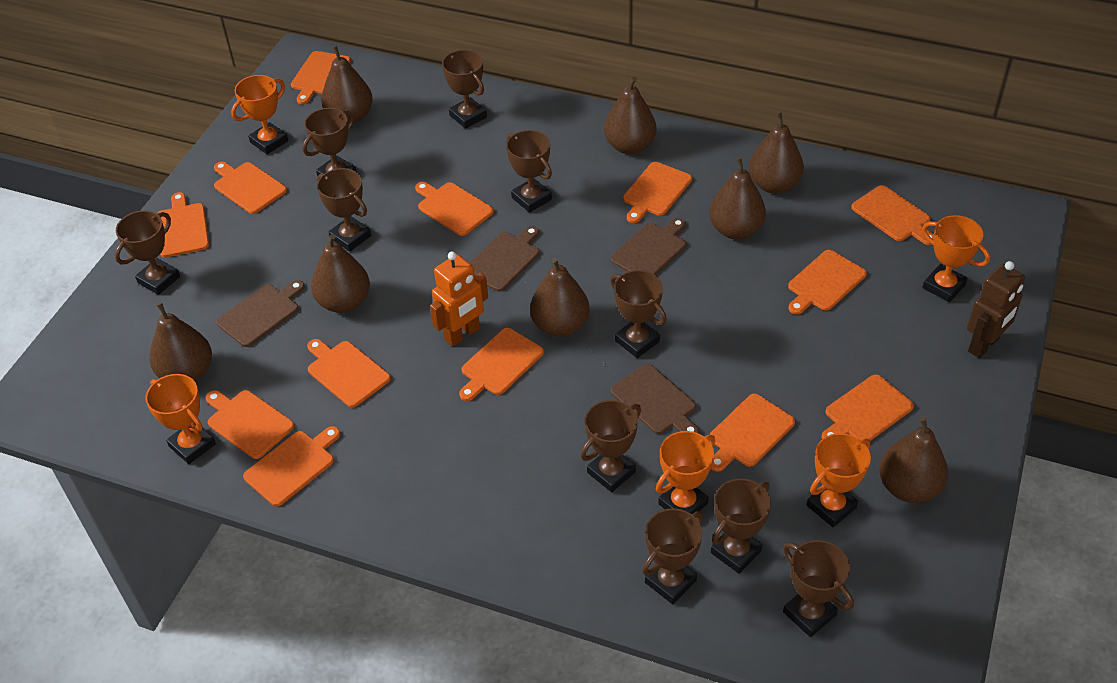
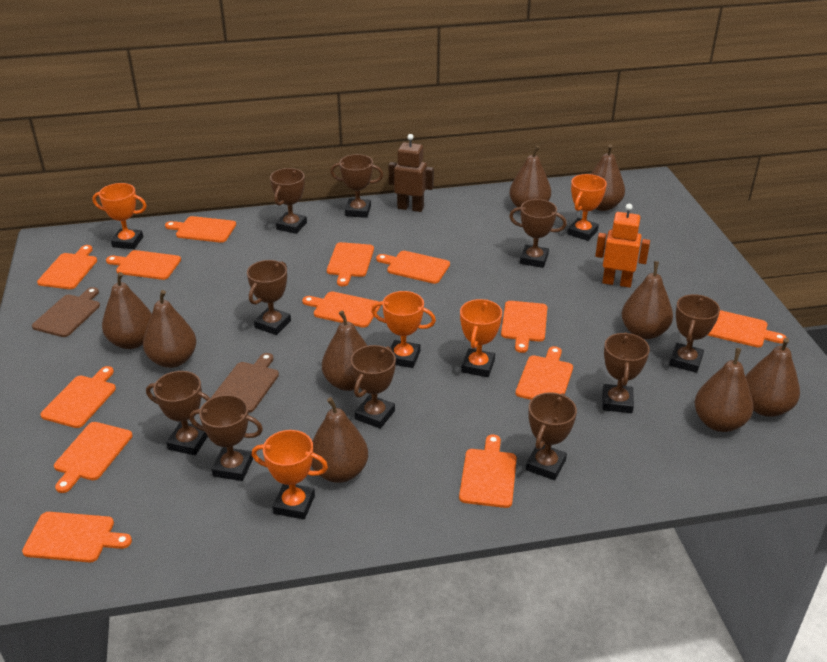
brown cutting board: [216,280,305,347] [470,226,540,291] [611,218,686,275] [611,364,699,434] = 4 -> [32,287,100,337] [211,353,279,413] = 2
brown pear: [149,302,212,382] [311,234,370,313] [321,46,373,124] [530,258,589,337] [604,77,657,154] [709,157,766,240] [749,112,804,194] [879,417,948,503] = 8 -> [102,272,152,349] [143,290,196,368] [311,397,368,483] [322,310,367,391] [509,145,551,207] [591,144,625,211] [622,261,673,339] [695,348,754,432] [745,338,800,417] = 9

